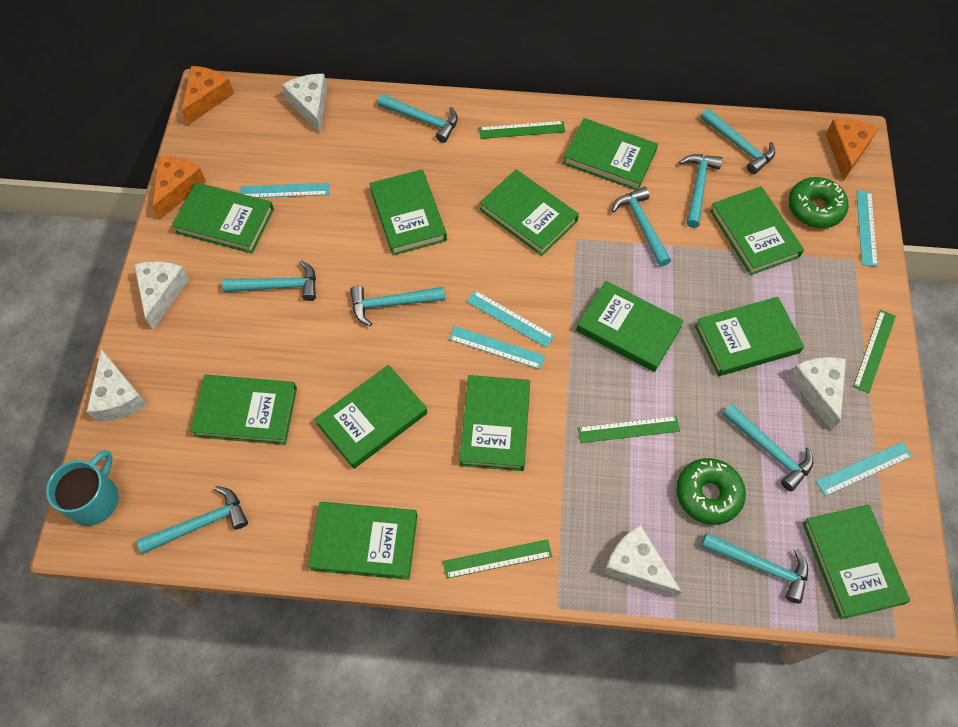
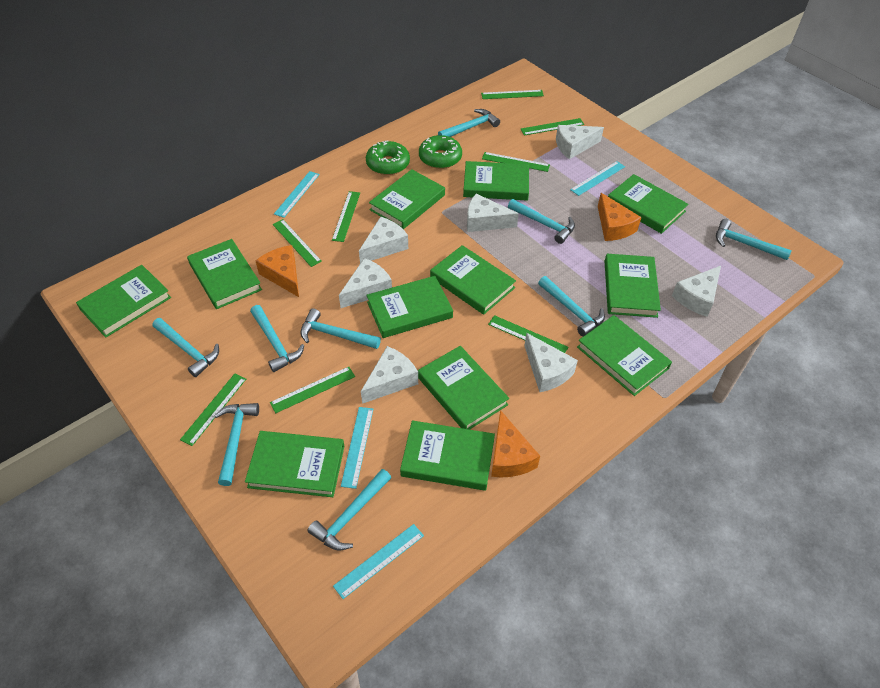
green ruler: [443,539,552,579] [479,121,565,139] [578,416,680,443] [853,310,896,393] = 4 -> [180,374,246,446] [270,367,355,413] [272,219,322,267] [332,191,360,242] [481,90,544,99] [482,152,550,172] [488,315,568,353] [521,118,584,136] = 8
turquoise mug: [46,450,119,526] = 1 -> none = 0
turquoise ruler: [240,183,329,198] [449,326,545,369] [466,290,555,348] [816,442,912,496] [856,190,878,267] = 5 -> [274,171,320,218] [333,524,424,599] [341,407,373,489] [570,161,625,196] = 4
white cheese: [86,349,147,422] [134,261,189,330] [282,74,327,133] [603,525,682,598] [789,357,846,430] = 5 -> [339,258,392,308] [359,217,408,263] [361,346,418,404] [467,194,519,232] [524,333,578,392] [556,125,604,159] [672,266,721,317] = 7

